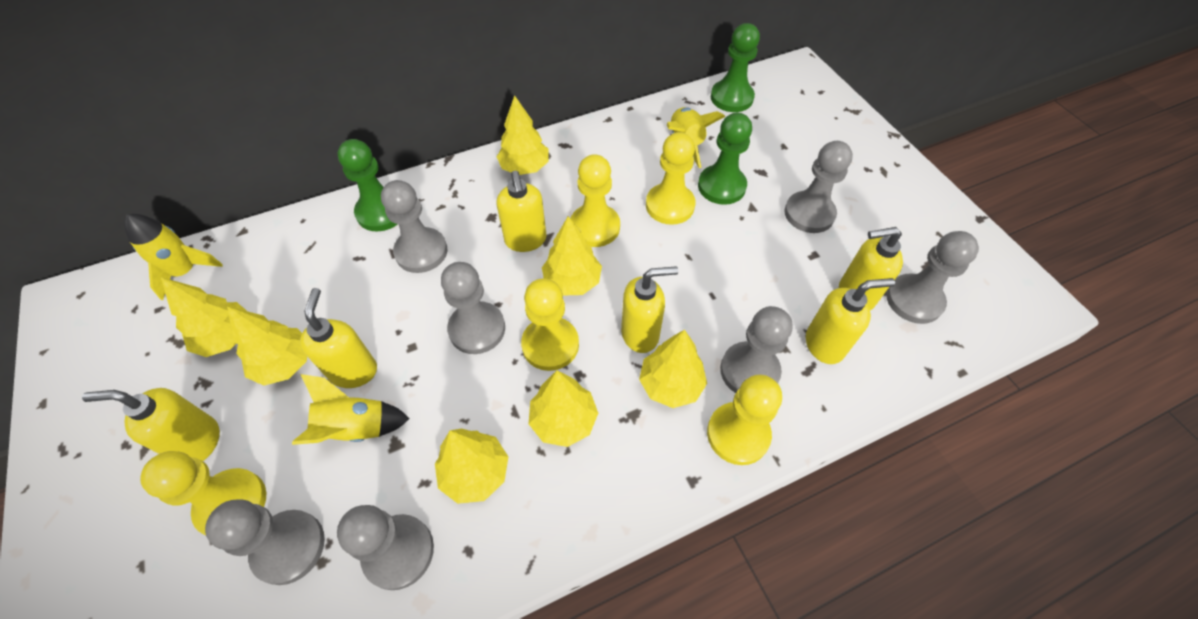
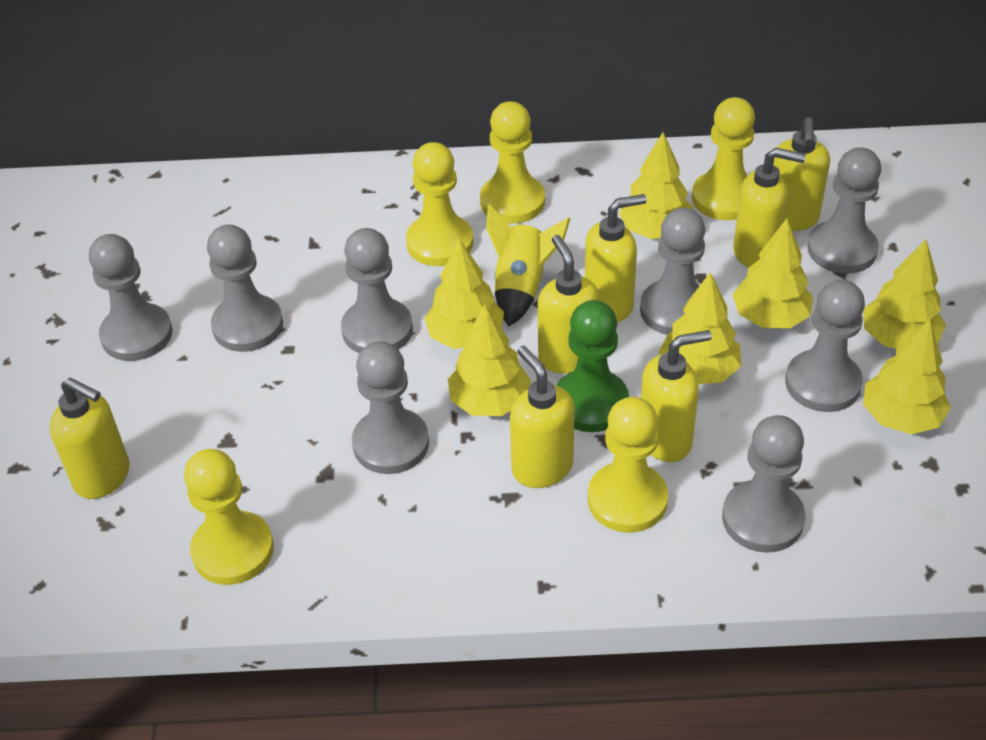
green pawn: [338,139,398,231] [698,113,752,205] [711,23,760,112] = 3 -> [556,300,629,432] = 1
grey pawn: [205,499,325,585] [337,505,434,590] [381,180,447,273] [441,262,505,354] [720,306,793,393] [785,141,853,233] [886,231,979,324] = 7 -> [89,234,173,361] [207,225,283,352] [341,228,413,353] [352,341,429,474] [640,208,705,335] [722,415,805,552] [785,280,865,412] [808,147,881,274] = 8
yellow rocket: [124,214,223,300] [292,374,409,445] [667,107,725,168] = 3 -> [486,204,570,326] = 1
yellow soap dispenser: [82,388,220,461] [300,288,377,388] [497,171,547,252] [621,266,678,353] [806,278,895,364] [839,227,903,310] = 6 -> [50,378,129,499] [510,346,575,488] [538,235,599,374] [585,194,647,322] [641,330,712,462] [733,148,806,267] [773,117,830,231] = 7

